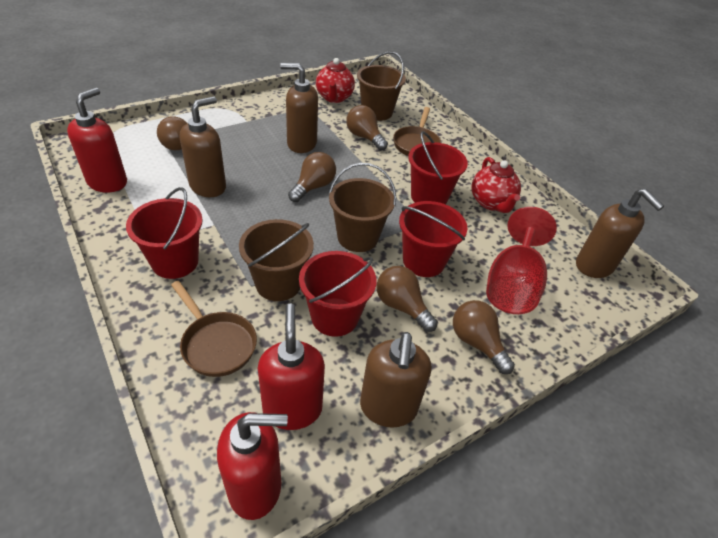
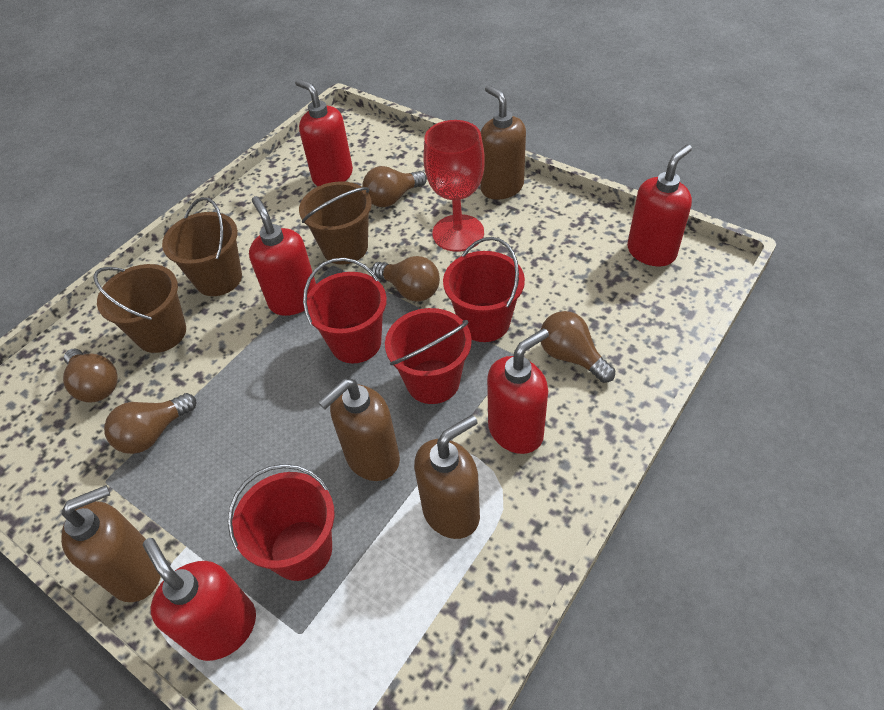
brown pan: [171,281,257,377] [393,107,441,156] = 2 -> none = 0
red soap dispenser: [67,88,127,193] [217,412,288,520] [258,303,325,430] = 3 -> [143,538,256,661] [249,196,316,316] [295,79,353,186] [487,328,549,454] [627,144,692,266] = 5
red teapot: [316,58,355,103] [472,157,521,213] = 2 -> none = 0

